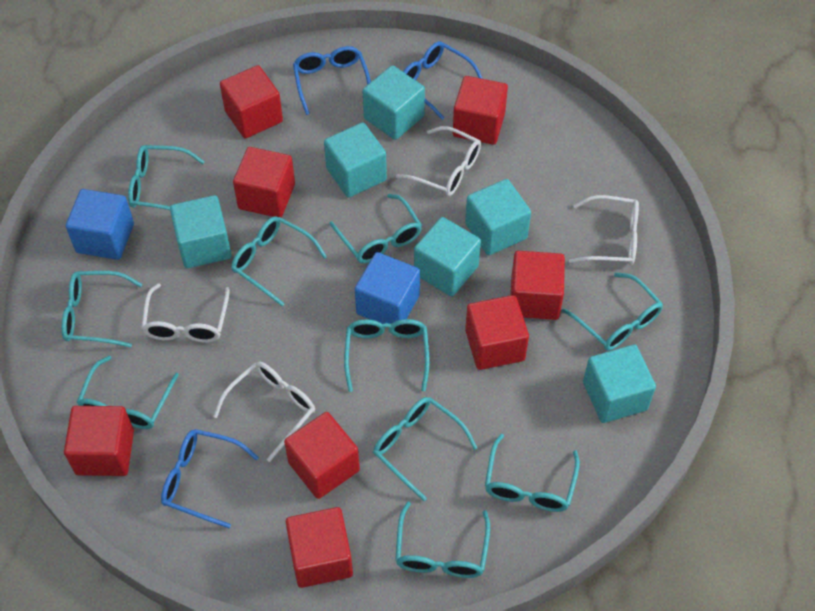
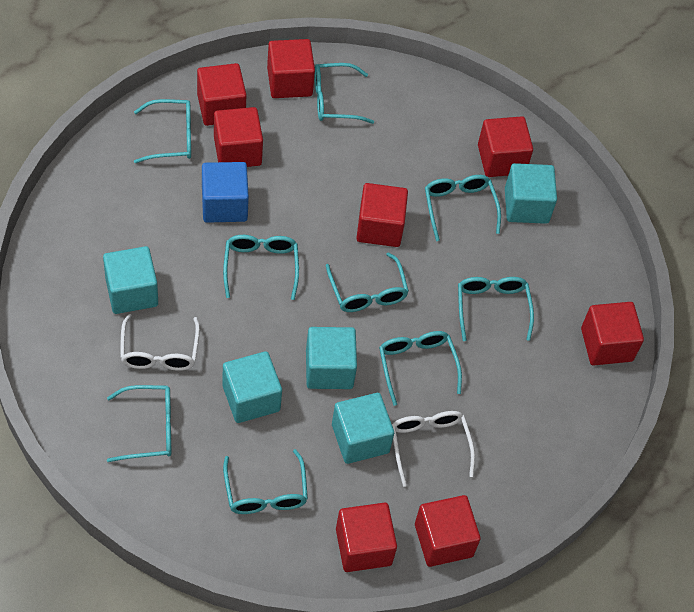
blue cube: [66,189,134,260] [355,252,420,324] = 2 -> [202,162,249,223] = 1
blue glasses: [161,429,259,528] [293,46,371,115] [403,41,483,120] = 3 -> none = 0
turquoise cube: [170,195,232,268] [324,122,387,198] [363,65,425,140] [414,217,481,297] [465,179,531,255] [583,345,656,423] = 6 -> [103,246,158,314] [222,351,282,423] [306,327,357,389] [332,393,394,464] [505,163,557,224] = 5
turquoise glasses: [62,271,142,347] [77,356,179,429] [128,145,205,210] [231,216,327,306] [329,194,422,263] [344,319,430,392] [373,397,477,501] [395,502,490,578] [485,434,580,512] [562,273,663,351] = 10 -> [107,385,171,462] [134,99,191,163] [223,235,299,300] [223,449,308,514] [314,63,374,124] [326,252,409,312] [379,331,462,406] [425,175,501,241] [458,277,534,341] = 9
white glasses: [141,283,230,342] [213,362,315,462] [396,126,481,196] [569,195,639,265] = 4 -> [120,314,200,371] [392,411,475,487] = 2

